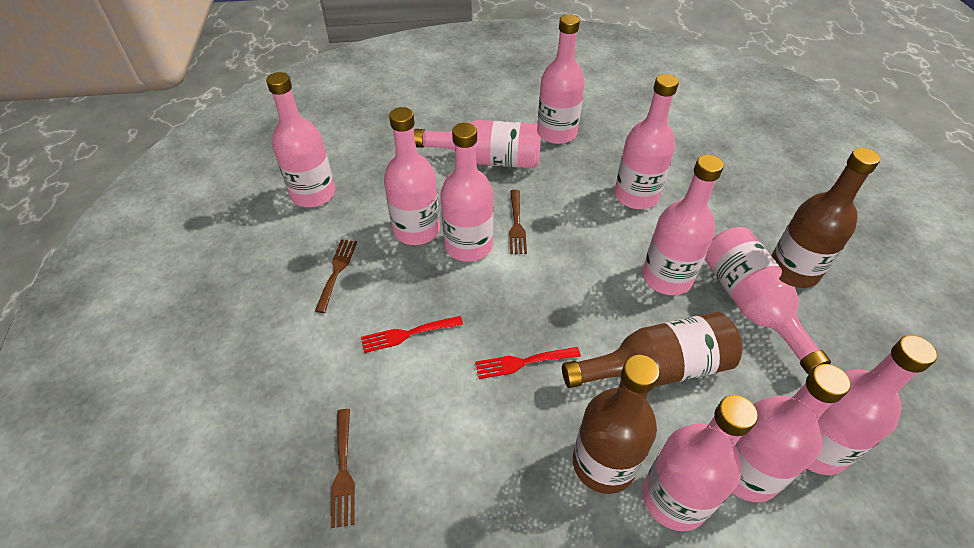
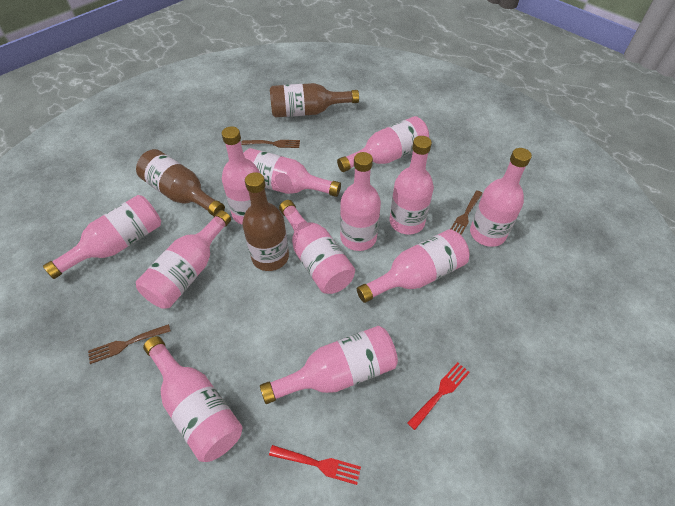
pink bottle: [266,72,335,207] [384,107,440,245] [414,120,541,168] [440,123,494,262] [538,15,585,144] [614,74,679,209] [642,155,724,295] [642,395,758,531] [704,227,831,374] [732,364,851,502] [806,335,937,475] = 11 -> [43,195,161,279] [136,210,231,309] [143,336,242,462] [221,126,260,224] [243,148,341,197] [260,326,398,404] [279,200,355,294] [337,116,429,172] [340,152,381,251] [357,229,470,303] [390,136,434,235] [470,148,532,247] = 12

